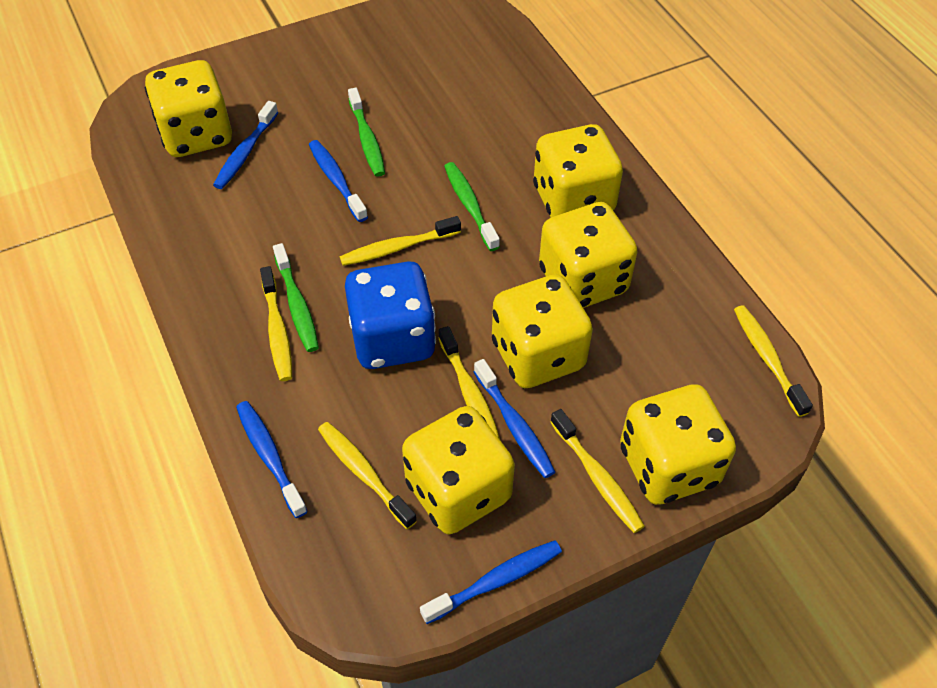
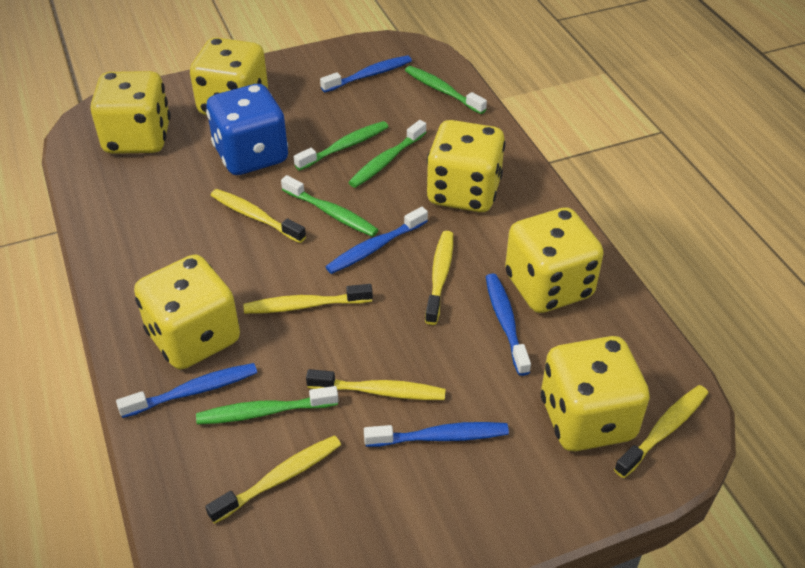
green toothbrush: [273,243,319,352] [348,88,385,177] [444,162,500,251] = 3 -> [196,386,338,425] [281,175,378,237] [294,121,388,171] [348,120,427,188] [405,66,487,114] = 5

